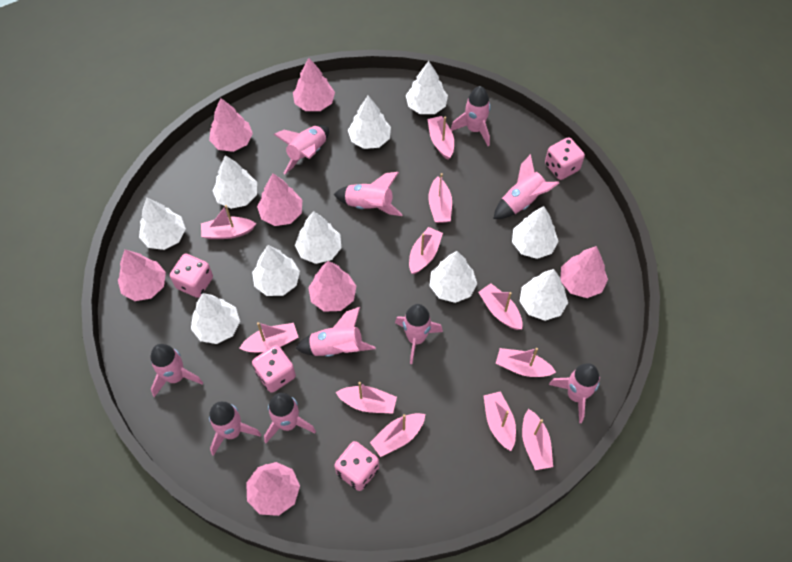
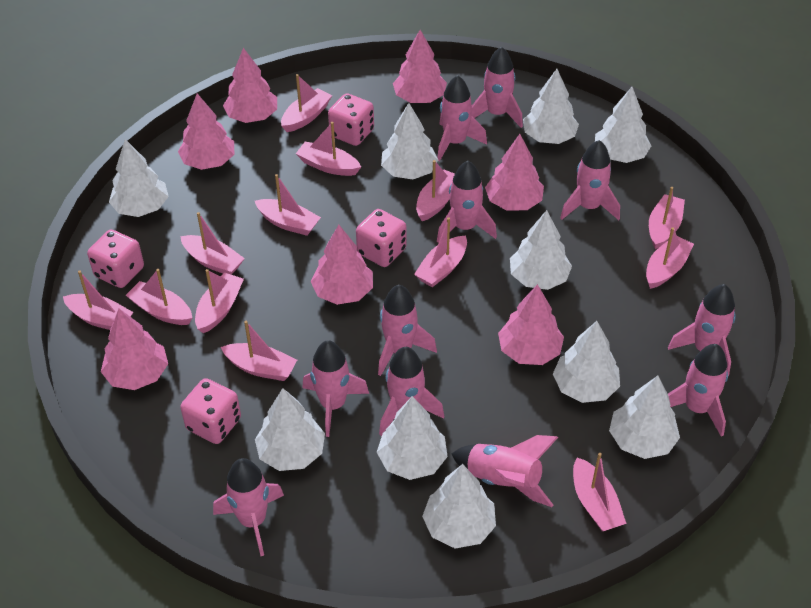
pink boat: [201,205,257,239] [239,322,298,353] [336,382,397,414] [370,413,425,457] [409,227,443,274] [428,116,454,160] [428,173,452,223] [478,283,523,330] [484,391,516,451] [496,348,556,377] [522,409,553,470] = 11 -> [63,271,133,330] [126,269,192,325] [180,212,245,275] [195,269,244,333] [221,321,297,381] [255,174,321,236] [281,74,332,132] [296,122,361,176] [414,217,467,287] [416,160,455,221] [573,453,627,531] [646,227,694,289] [649,187,685,249] = 13
pink rocket: [150,344,203,397] [209,402,261,456] [264,393,316,443] [274,125,329,174] [295,307,376,357] [334,172,403,216] [395,304,443,364] [451,86,491,146] [493,154,559,219] [549,363,600,423] = 10 -> [213,458,284,556] [302,340,369,437] [378,285,437,376] [379,347,444,436] [437,75,487,161] [437,161,497,243] [452,435,558,507] [472,47,523,128] [560,140,620,220] [668,284,736,376] [668,344,728,437] = 11

